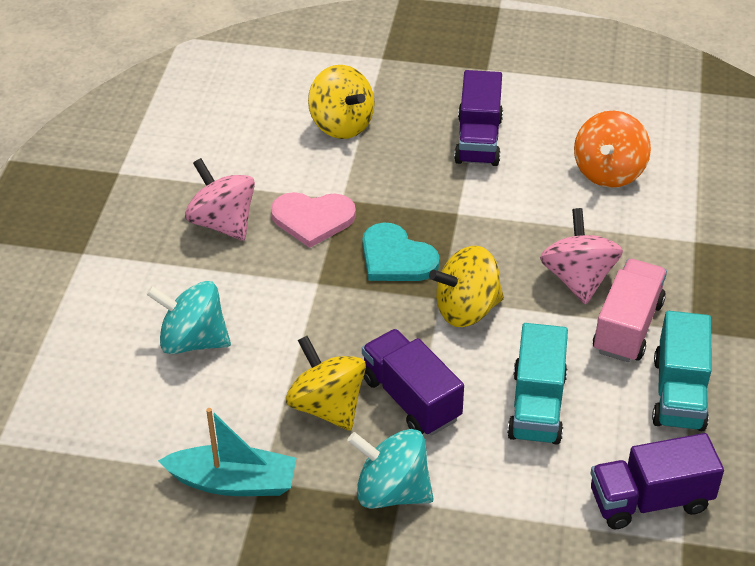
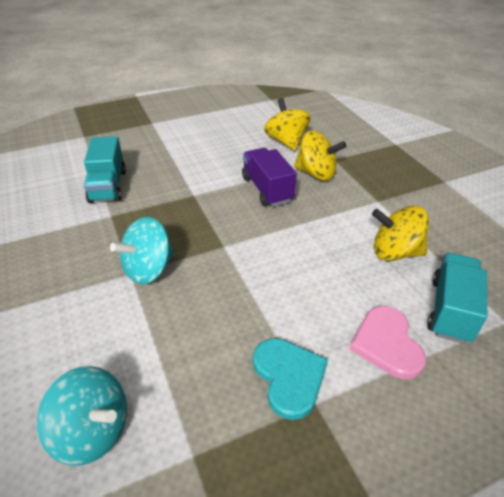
orange spinning top: [574,111,651,188] = 1 -> none = 0
pink spinning top: [185,158,255,241] [540,208,623,305] = 2 -> none = 0
pink truck: [593,259,667,362] = 1 -> none = 0
purple truck: [362,329,464,436] [454,70,503,166] [591,433,724,529] = 3 -> [242,148,297,207] = 1
turquoise boat: [158,408,296,496] = 1 -> none = 0

